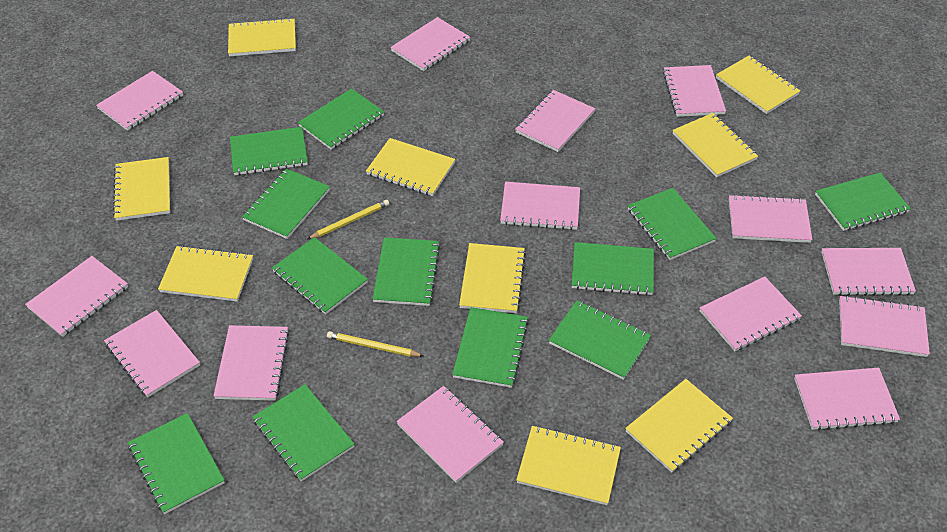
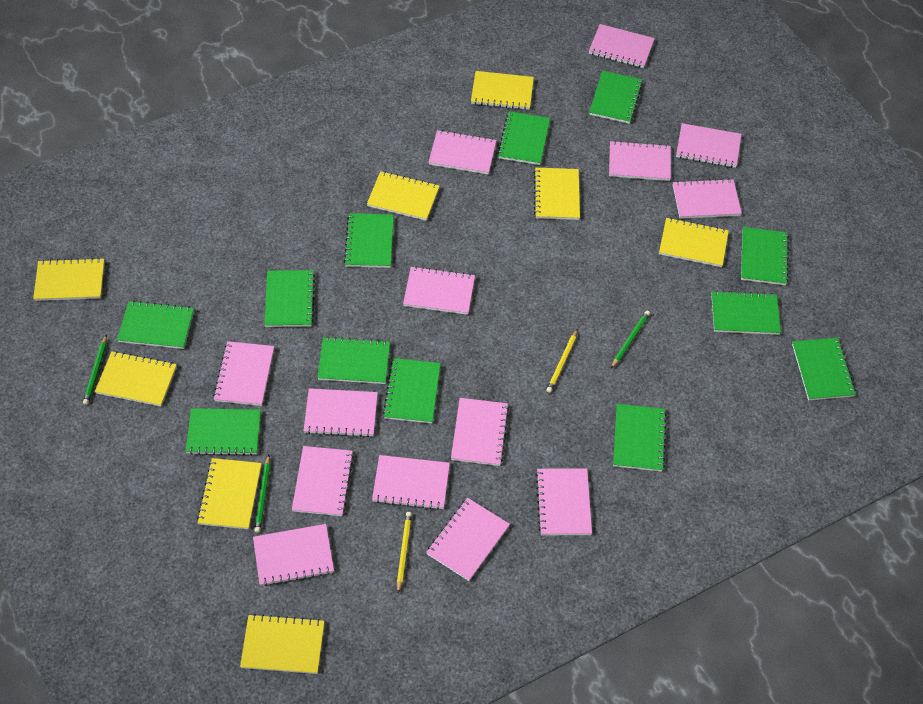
green pencil: none = 0 -> [83,335,107,405] [254,455,270,533] [611,311,650,368] = 3
yellow notebook: [113,157,170,221] [158,245,253,302] [228,18,296,56] [366,138,455,196] [459,243,526,313] [516,426,621,505] [625,379,733,473] [673,113,758,177] [716,56,800,114] = 9 -> [33,258,105,301] [95,351,177,407] [197,458,262,529] [240,614,325,674] [367,171,440,221] [471,71,534,110] [534,168,580,220] [659,217,729,267] = 8

